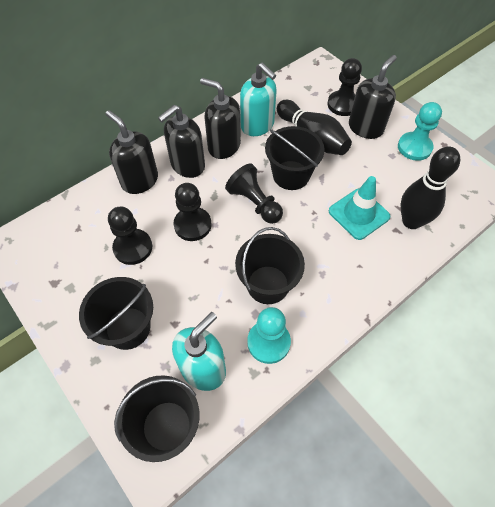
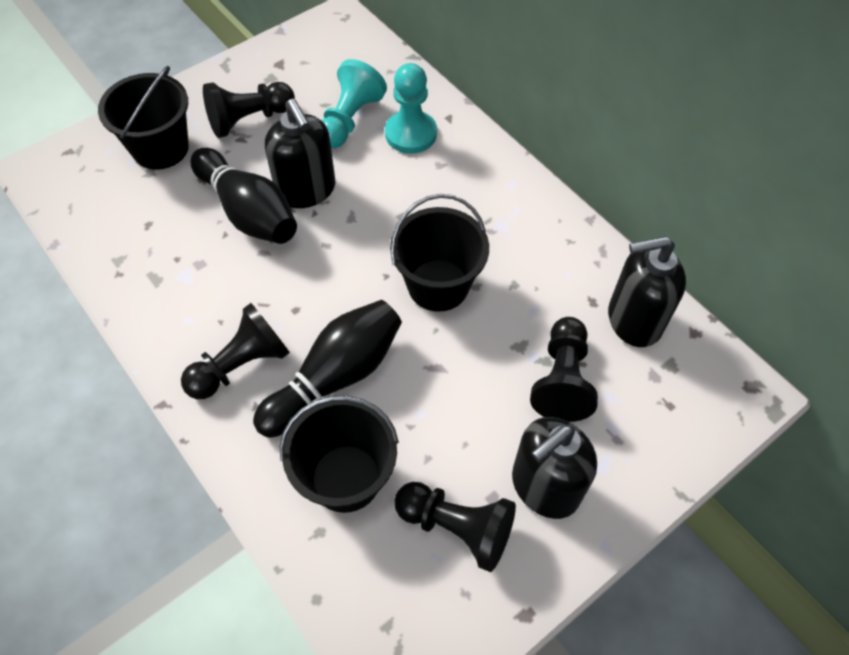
black bucket: [79,277,153,350] [114,375,200,462] [235,227,305,304] [265,126,325,190] = 4 -> [98,66,189,170] [280,396,399,513] [390,194,489,312] = 3
black soap dispenser: [106,110,158,194] [158,105,205,178] [200,78,241,159] [349,55,397,139] = 4 -> [265,99,335,208] [512,417,597,519] [608,236,686,347] = 3
turquoise soap dispenser: [172,312,226,391] [240,62,277,136] = 2 -> none = 0
turquoise traffic cone: [329,176,390,240] = 1 -> none = 0

